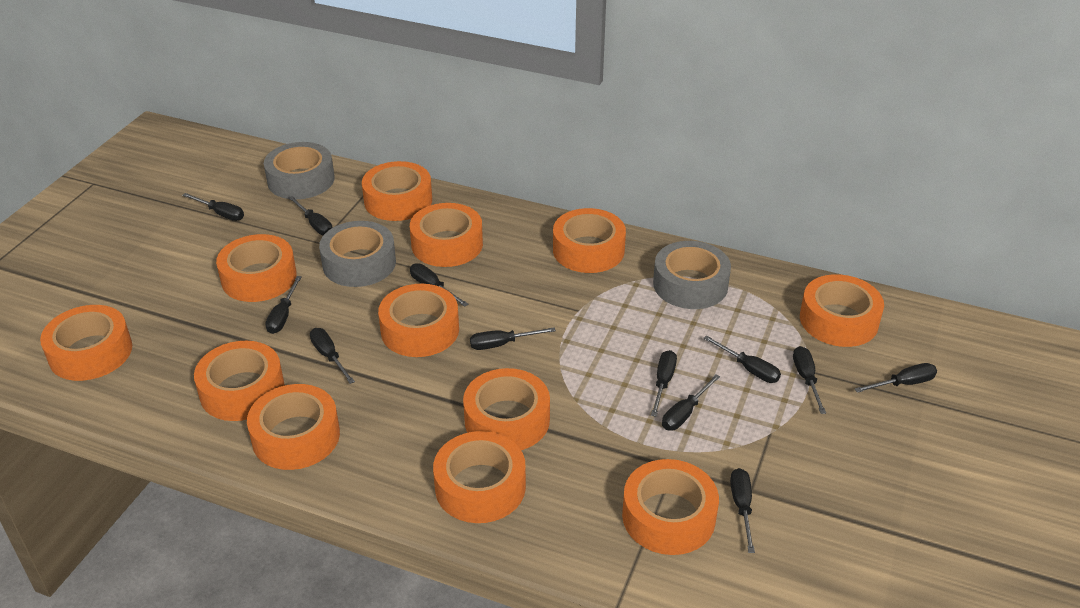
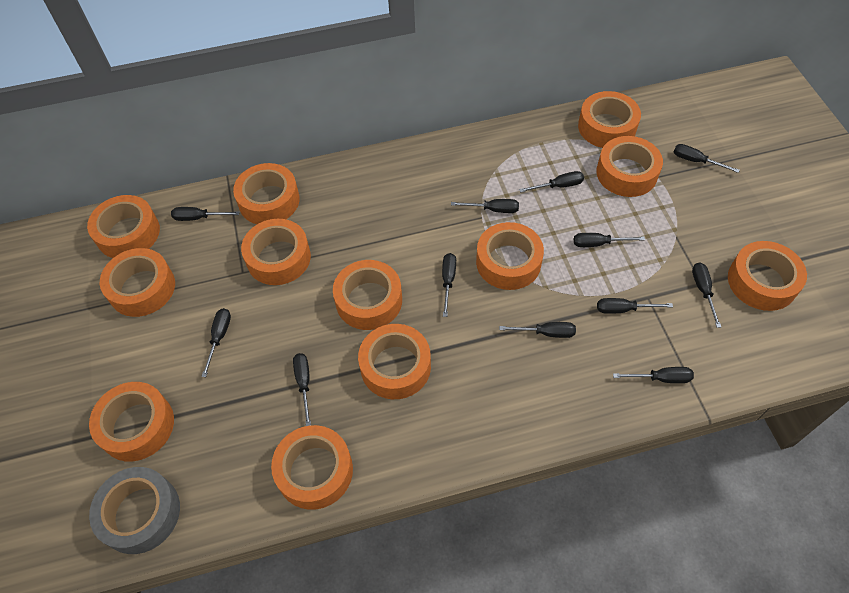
grey tape: [264,142,335,199] [319,221,396,287] [653,241,731,309] = 3 -> [89,467,180,554] = 1

